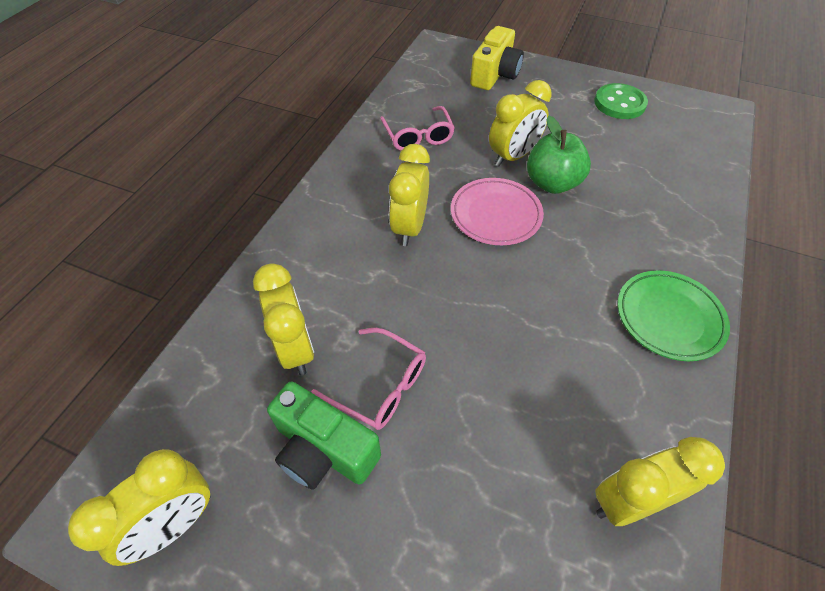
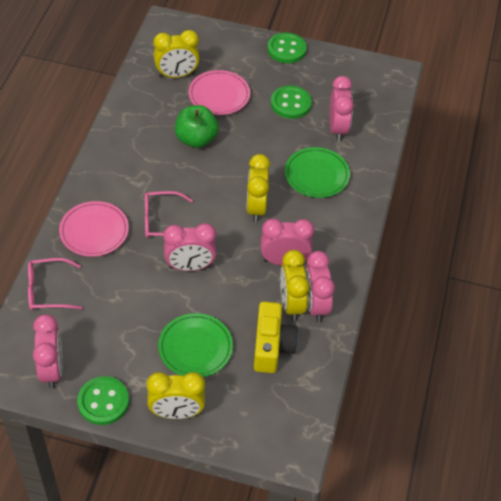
green button: [594,83,648,119] = 1 -> [77,376,129,425] [267,33,307,63] [271,86,312,119] = 3
green camera: [267,381,381,490] = 1 -> none = 0
green plate: [618,270,730,361] = 1 -> [158,313,233,377] [285,147,350,198] = 2
pink clock: none = 0 -> [33,314,63,389] [163,223,216,271] [261,219,314,266] [305,251,335,322] [329,76,354,141] = 5
pink plate: [451,178,544,245] = 1 -> [59,201,129,257] [189,70,250,115] = 2
yellow clock: [68,449,211,566] [253,263,314,375] [389,144,430,246] [489,80,551,167] [595,437,725,526] = 5 -> [146,372,205,419] [154,30,200,78] [246,154,270,222] [280,250,310,321] = 4

